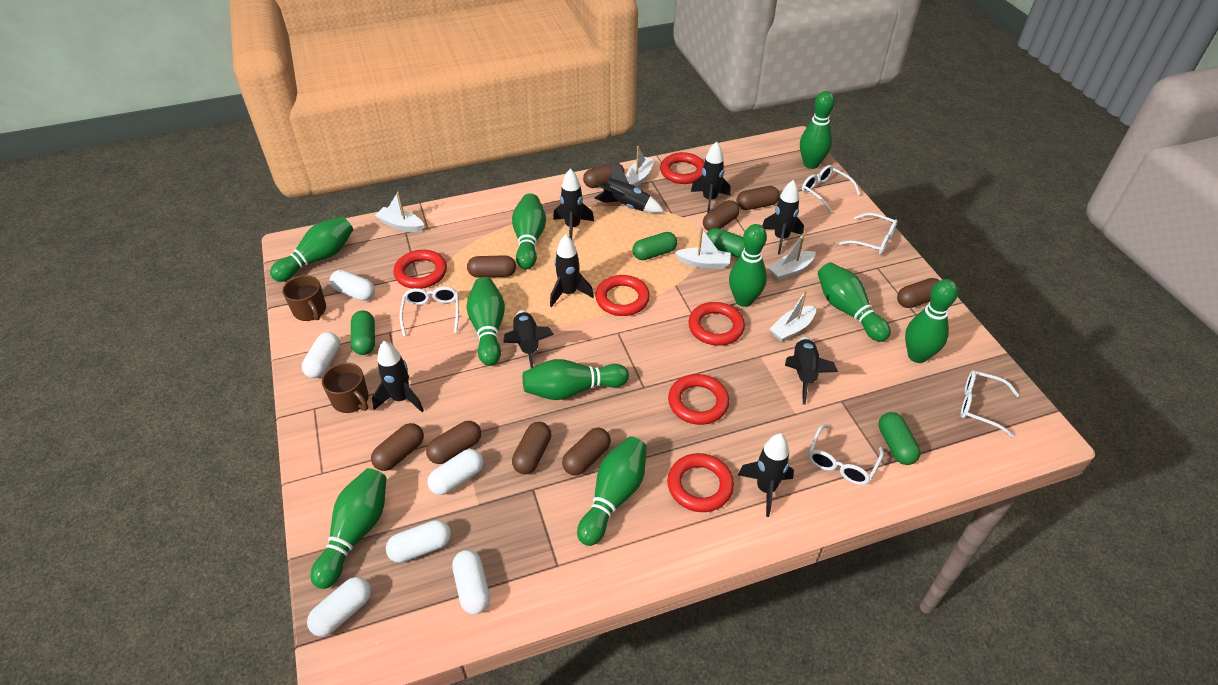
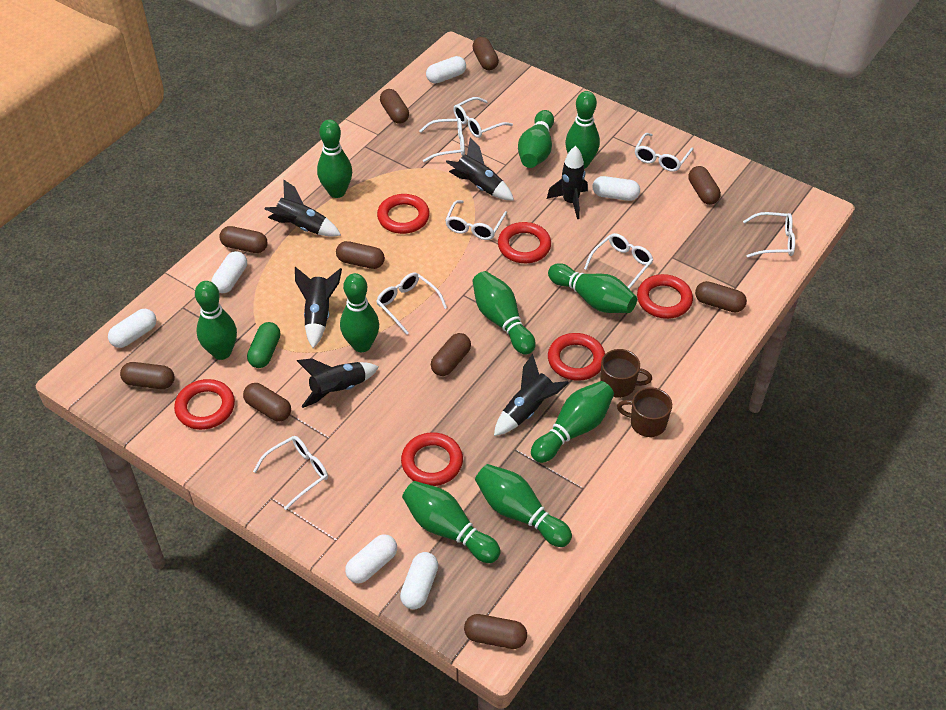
black rocket: [372,341,424,412] [503,310,554,368] [550,234,594,307] [553,168,594,239] [594,161,664,213] [691,141,731,213] [738,433,794,517] [762,180,804,255] [785,336,838,405] = 9 -> [265,179,341,237] [295,267,342,348] [297,358,379,408] [446,138,514,200] [494,354,569,436] [547,146,588,219] = 6
brown capsule: [371,423,424,471] [426,421,481,464] [467,255,516,278] [512,422,551,474] [562,428,611,475] [583,162,625,188] [703,200,740,231] [737,186,780,210] [897,278,940,308] = 9 -> [120,362,175,389] [219,226,268,253] [243,383,291,421] [336,241,385,269] [380,89,409,124] [431,333,471,376] [464,614,527,649] [472,37,499,70] [688,166,721,205] [695,281,747,312] = 10
green capsule: [351,311,375,355] [633,232,677,260] [706,228,745,258] [878,412,921,465] = 4 -> [247,322,280,368] = 1
white boat: [375,192,424,232] [626,146,655,187] [675,227,731,269] [768,233,816,280] [770,290,816,342] = 5 -> none = 0
white glasses: [399,287,459,337] [802,165,860,213] [808,424,884,485] [839,213,898,255] [961,370,1019,438] = 5 -> [253,436,328,510] [376,272,447,335] [419,118,465,162] [445,200,507,240] [453,97,513,138] [584,233,653,289] [635,133,693,172] [743,212,795,258] = 8

